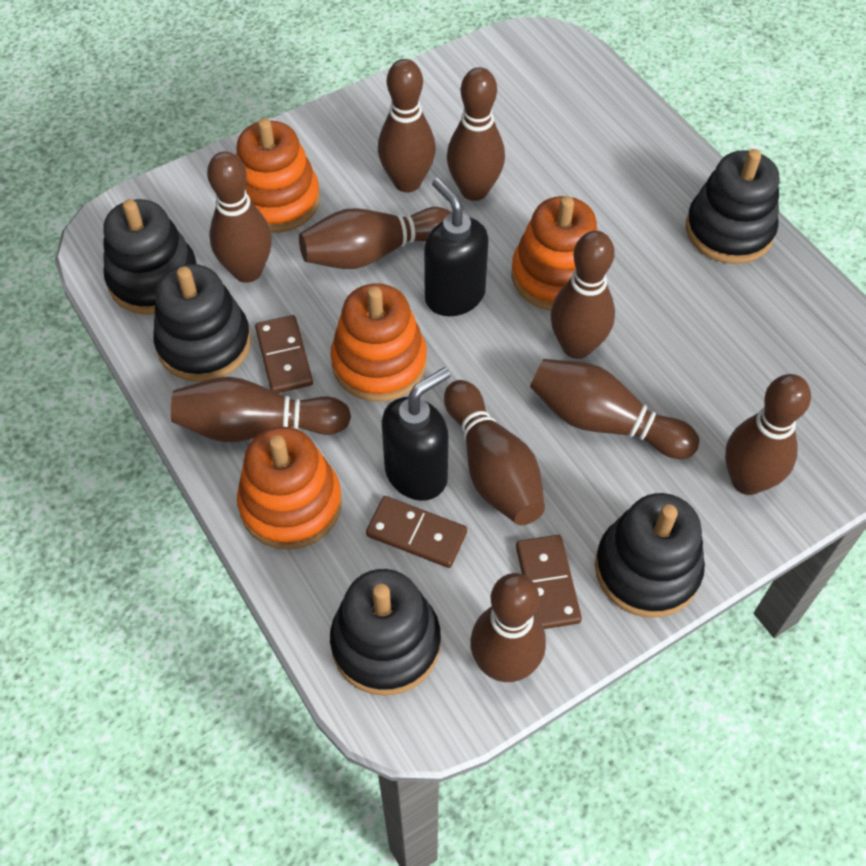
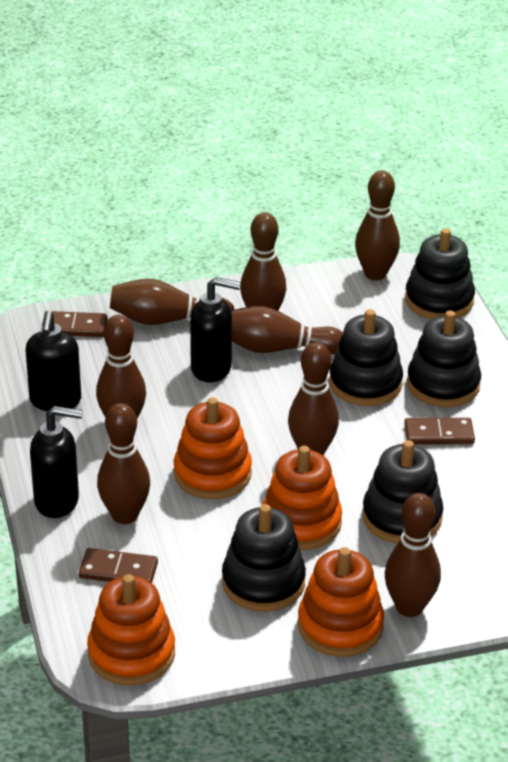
black soap dispenser: [382,367,451,501] [424,178,489,316] = 2 -> [26,310,81,411] [30,406,83,518] [190,277,241,382] = 3
brown bowling pin: [171,377,351,442] [207,151,272,283] [299,207,451,269] [378,59,436,193] [444,380,545,525] [447,67,505,201] [470,573,546,682] [530,359,699,459] [550,231,615,359] [725,374,811,495] = 10 -> [96,315,146,419] [97,403,150,524] [110,279,234,325] [231,306,343,354] [240,212,286,311] [288,342,339,455] [355,170,400,280] [385,493,441,617] = 8

